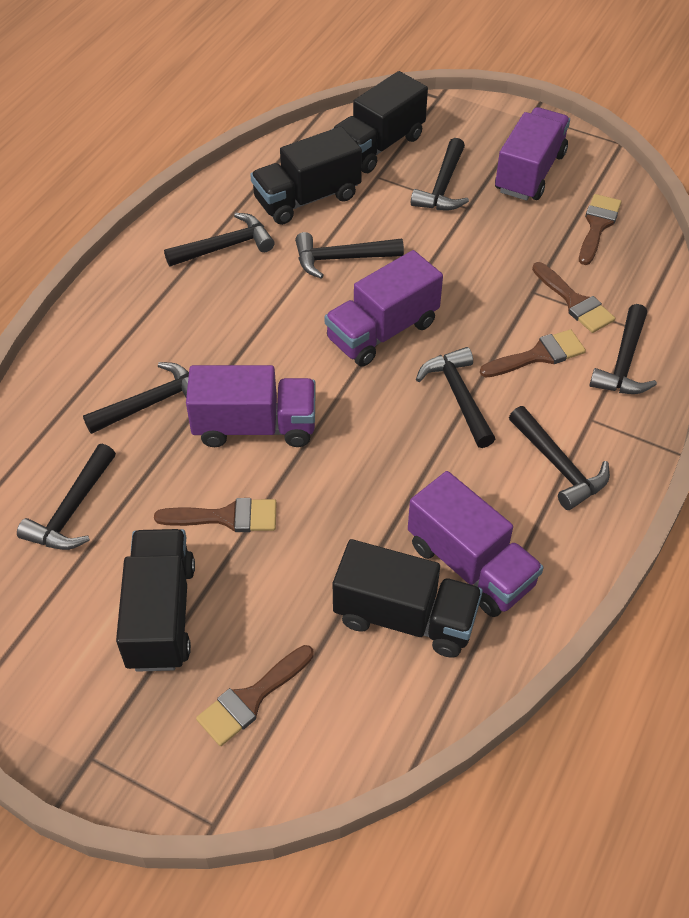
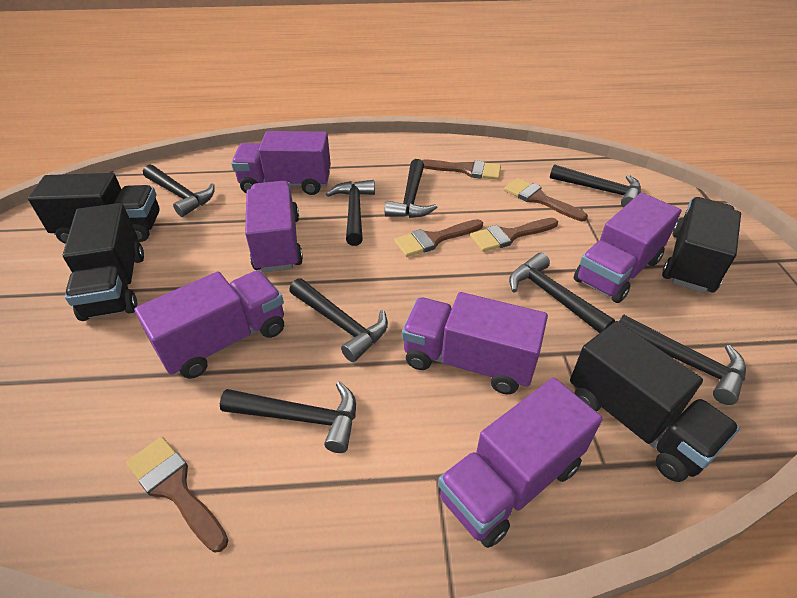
purple truck: [186,365,316,447] [325,250,443,367] [408,471,544,617] [495,107,570,201] = 4 -> [134,270,284,379] [231,131,331,195] [245,181,303,273] [402,292,548,394] [438,378,603,548] [574,193,681,303] = 6

